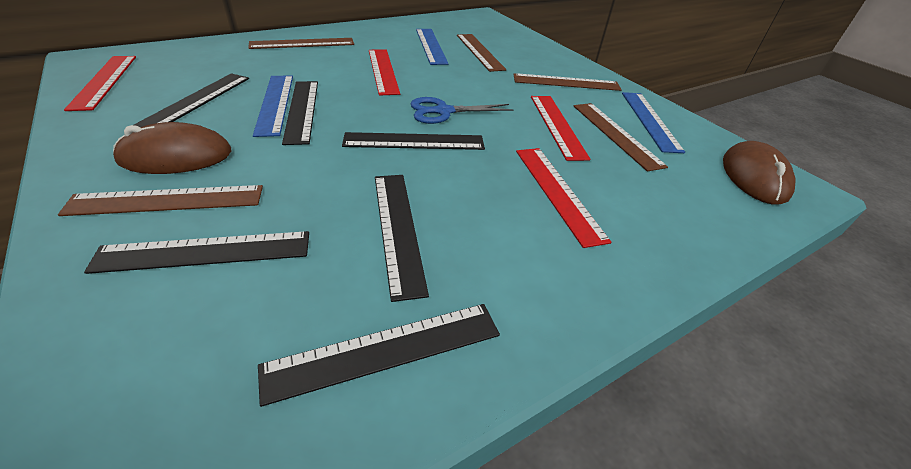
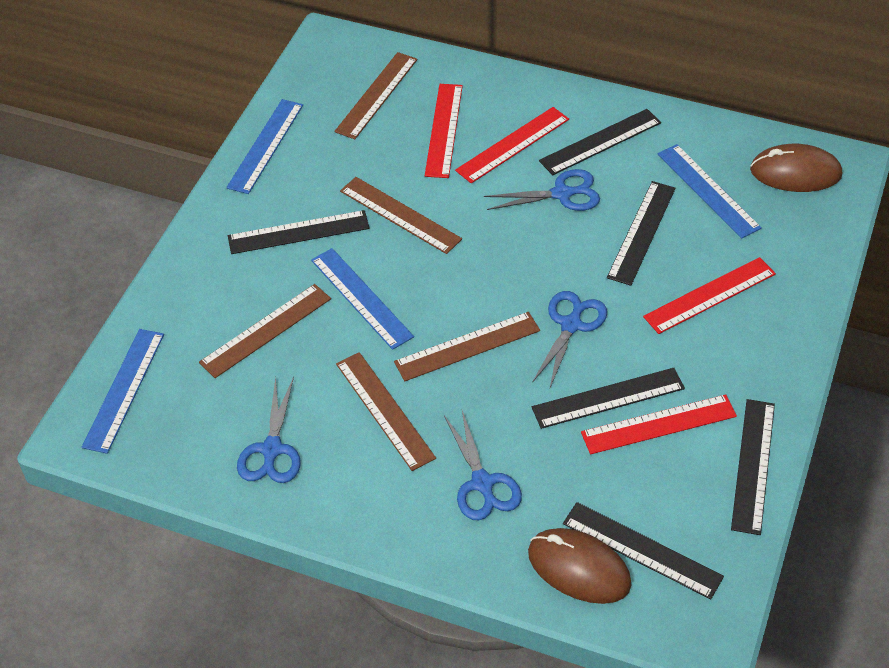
blue ruler: [253,76,293,137] [416,29,448,65] [622,92,685,153] = 3 -> [82,329,164,454] [226,99,303,194] [311,248,414,350] [658,144,762,239] = 4
blue scissors: [410,97,514,124] = 1 -> [237,377,301,483] [444,410,522,520] [484,169,600,211] [532,291,607,388] = 4

